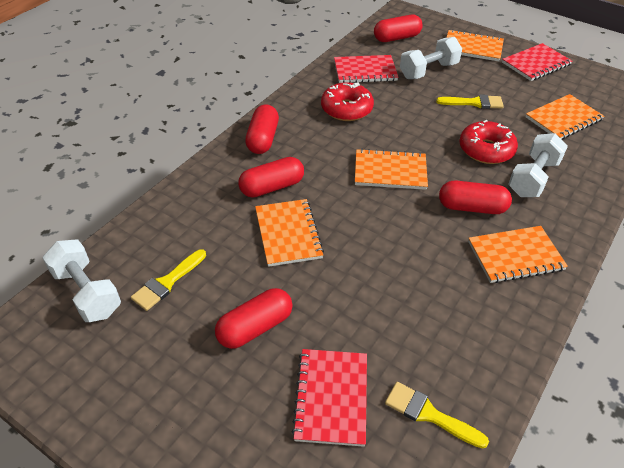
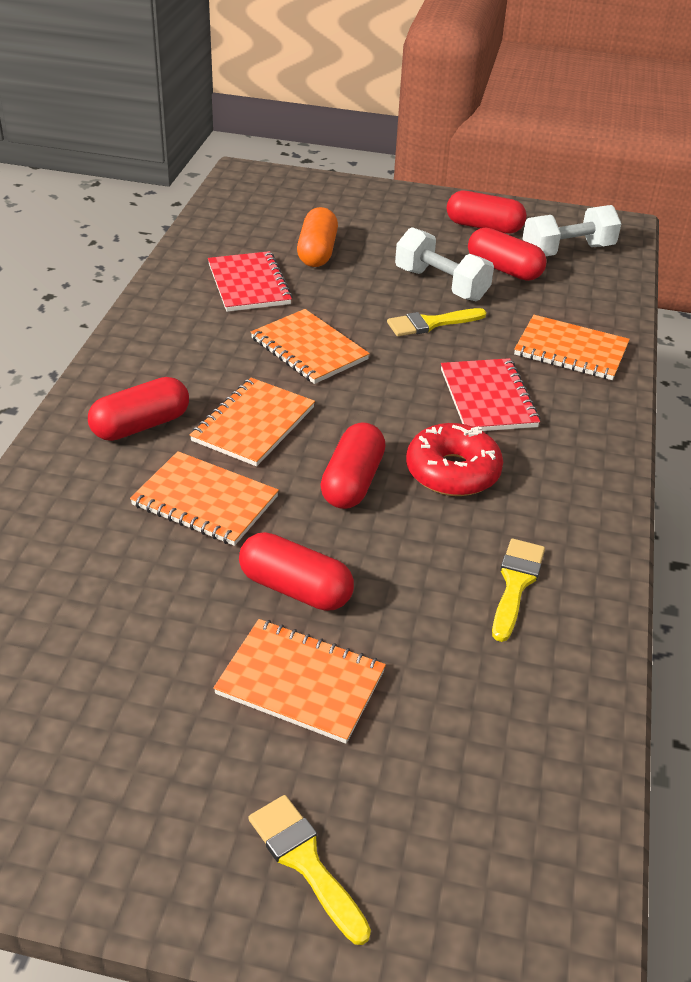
orange capsule: none = 0 -> [297,207,338,267] = 1
red donut: [321,82,374,121] [459,120,518,164] = 2 -> [406,423,503,496] = 1
red notebook: [291,349,367,447] [334,55,398,83] [502,43,573,81] = 3 -> [208,251,293,312] [441,358,540,431] = 2
white dumbbell: [42,240,121,322] [400,37,462,79] [508,133,568,197] = 3 -> [395,227,494,301] [522,205,621,256] = 2

